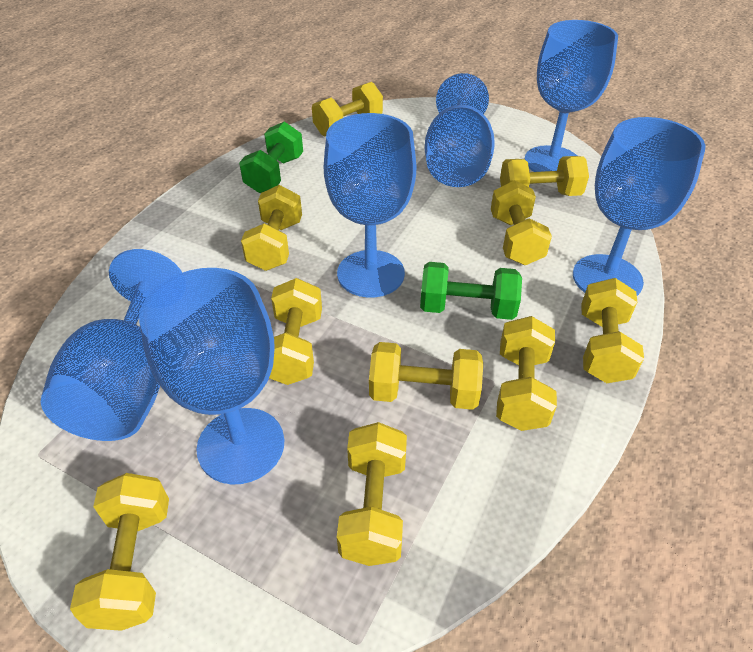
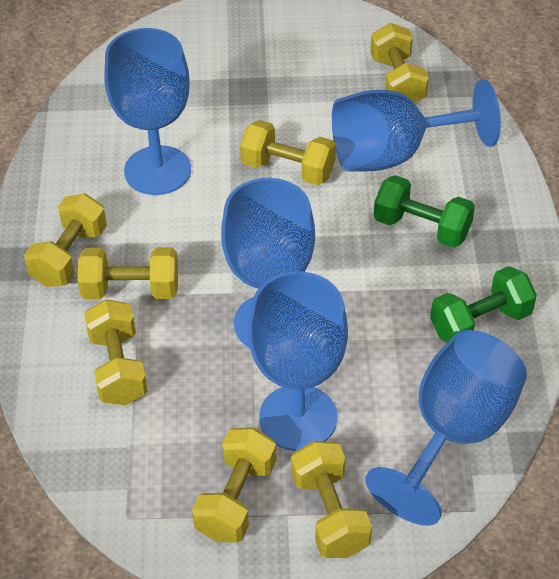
blue goblet: [41,249,182,441] [139,268,284,485] [324,113,416,297] [425,73,495,187] [525,20,618,172] [573,117,706,296] = 6 -> [104,28,191,195] [221,178,315,348] [248,271,348,451] [332,80,501,172] [365,330,527,526] = 5
yellow dumbbell: [70,473,169,631] [241,185,302,271] [269,278,322,385] [312,82,383,136] [337,422,407,566] [369,342,483,410] [491,180,552,265] [496,316,557,431] [500,156,589,196] [581,278,644,383] = 10 -> [24,193,107,287] [78,247,178,299] [84,299,148,405] [192,427,276,542] [240,120,336,186] [291,441,372,558] [370,23,429,103] = 7

